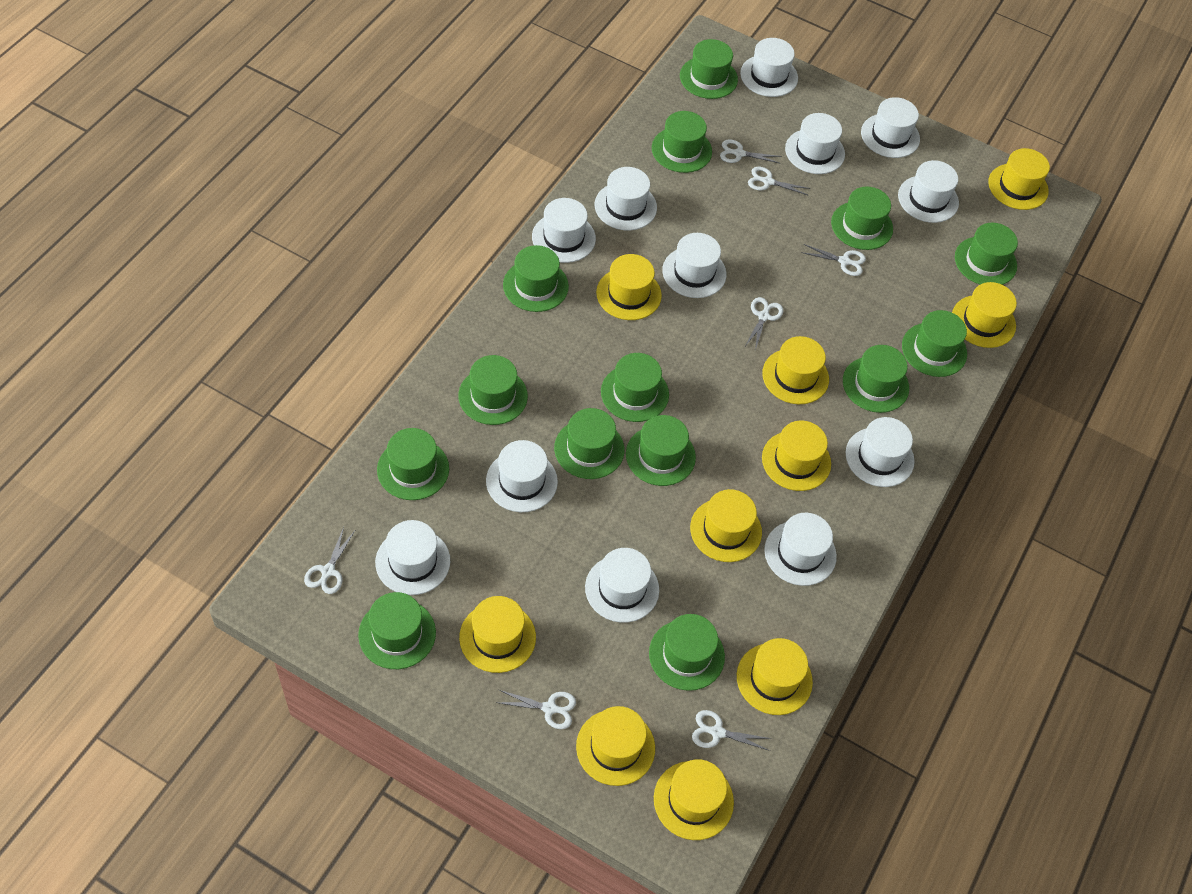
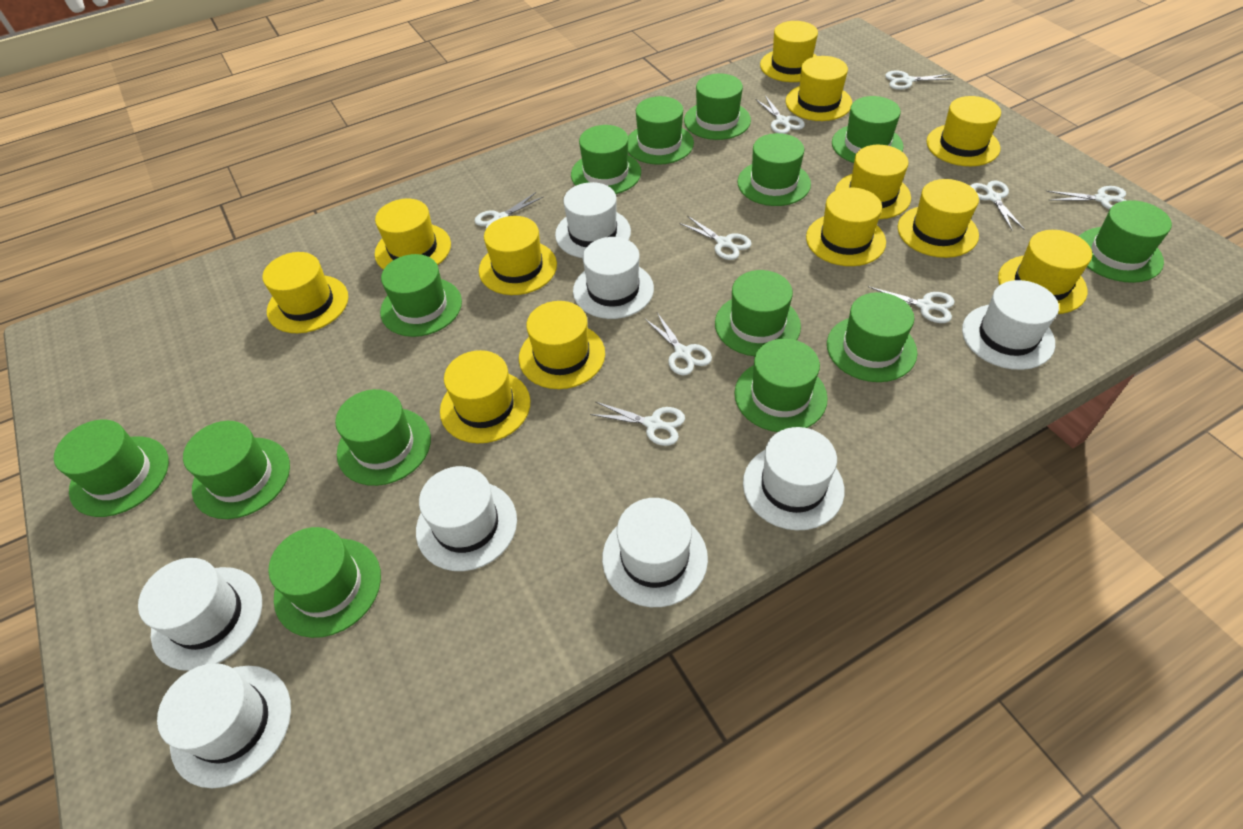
white hat: [375,520,450,595] [486,440,558,512] [532,198,596,263] [585,548,659,623] [595,167,657,231] [662,233,727,298] [740,38,798,97] [764,513,837,586] [785,113,845,174] [846,417,915,487] [861,97,920,158] [898,160,959,223] = 12 -> [138,558,262,671] [157,663,291,788] [416,466,517,571] [555,182,631,258] [573,237,654,319] [602,498,708,607] [743,427,844,531] [962,280,1059,370] = 8
white scissors: [304,527,355,594] [495,690,576,729] [692,710,772,751] [720,139,782,164] [745,297,783,350] [748,167,811,196] [801,244,866,276] = 7 -> [475,192,544,229] [590,402,685,446] [645,313,712,375] [679,216,752,260] [755,95,805,134] [868,286,955,323] [885,70,954,90] [971,180,1025,230] [1046,186,1127,210] = 9
yellow hat: [459,596,536,673] [576,706,655,786] [596,254,662,320] [654,759,734,840] [690,489,762,562] [737,638,813,715] [762,336,829,404] [762,421,831,491] [952,282,1017,348] [988,148,1050,210] = 10 -> [263,252,348,333] [375,199,451,270] [440,350,530,443] [479,216,557,295] [519,301,605,389] [760,21,818,82] [786,56,852,121] [806,187,886,266] [835,145,911,219] [898,179,979,258] [927,96,1001,166] [998,230,1092,314] = 12

